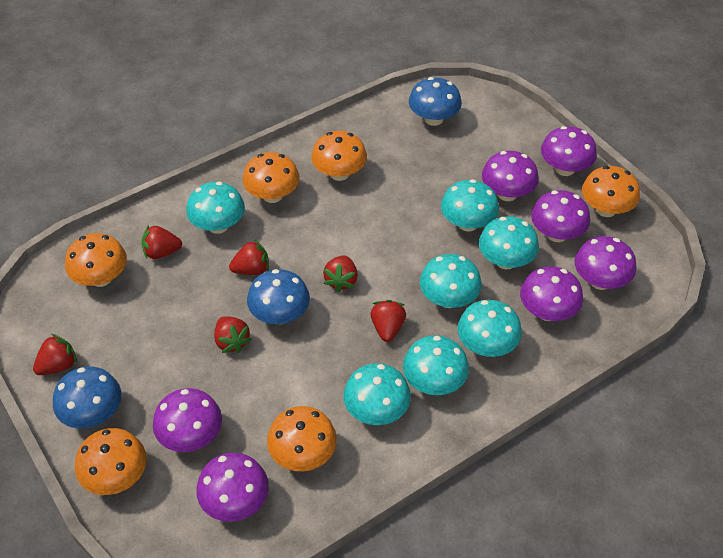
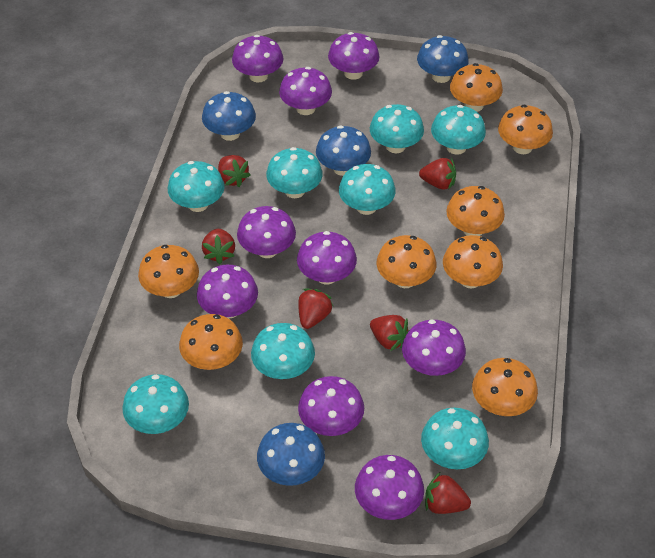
blue mushroom: [53,366,121,429] [247,269,310,324] [409,77,462,126] = 3 -> [202,91,256,141] [257,423,325,486] [316,125,371,176] [417,35,469,83] = 4
orange mushroom: [65,233,127,287] [75,428,147,495] [243,152,299,203] [267,406,337,471] [311,131,367,181] [582,166,640,217] = 6 -> [138,245,199,298] [179,314,243,370] [376,235,437,288] [443,235,503,288] [446,186,505,236] [450,63,503,112] [472,358,538,416] [498,105,553,154] = 8
purple mushroom: [153,388,222,452] [196,452,269,522] [482,151,539,201] [520,266,583,321] [531,190,590,242] [541,126,597,176] [575,236,636,290] = 7 -> [197,265,258,319] [232,35,283,82] [237,206,296,258] [279,67,332,115] [297,231,357,285] [298,376,364,436] [328,32,380,80] [355,455,424,520] [402,319,466,376] = 9
turquoise mushroom: [186,182,245,234] [343,363,411,425] [403,336,469,395] [420,254,482,308] [441,179,499,232] [457,300,522,357] [479,216,539,269] = 7 -> [122,374,189,434] [168,161,225,212] [251,323,315,379] [266,147,323,198] [339,164,396,215] [370,104,424,153] [421,408,489,469] [431,105,486,155] = 8

